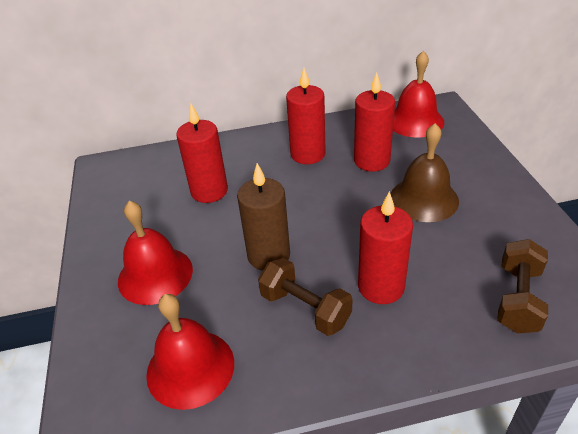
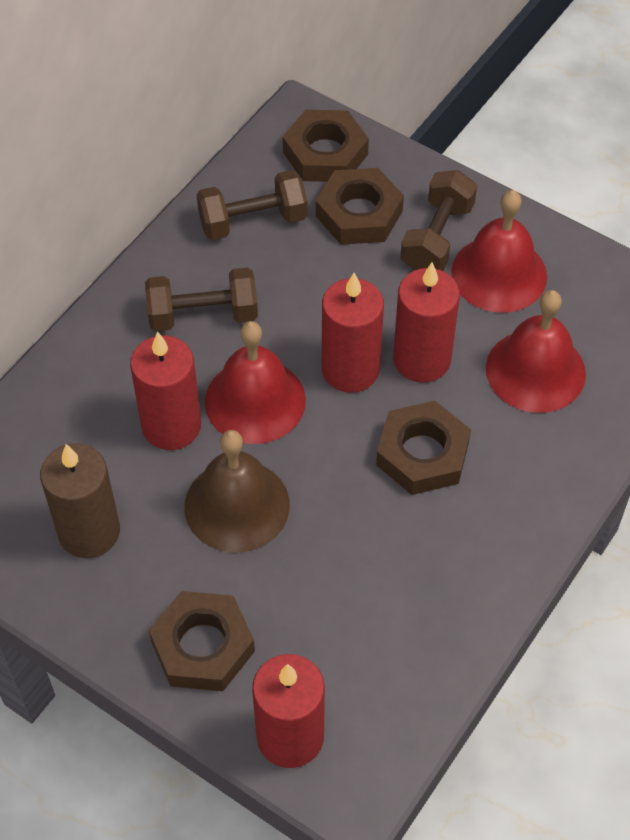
brown dumbbell: [258,258,352,336] [497,239,548,334] = 2 -> [145,268,258,331] [197,170,307,240] [400,170,477,271] = 3
brown nut: none = 0 -> [149,591,255,691] [283,110,369,182] [316,168,404,245] [376,401,471,495] = 4

